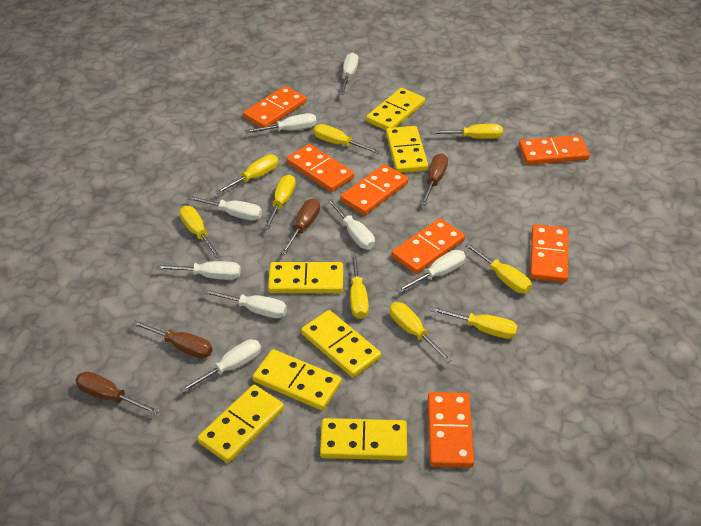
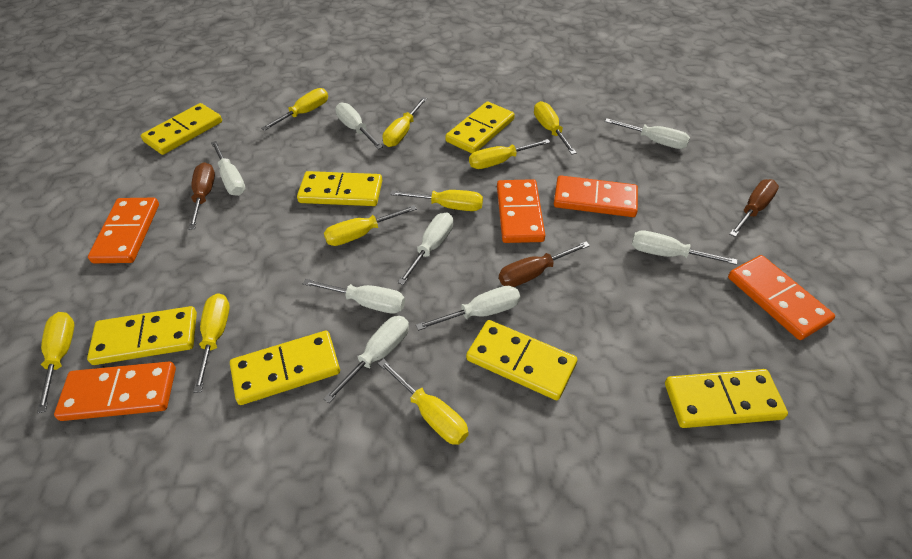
brown screwdriver: [75,371,159,415] [132,320,213,359] [281,198,320,255] [421,153,448,205] = 4 -> [188,162,215,230] [499,242,590,287] [730,179,779,237] = 3
orange domino: [243,86,306,128] [287,144,354,192] [340,164,408,215] [392,218,465,274] [428,392,474,468] [519,135,590,165] [530,224,568,283] = 7 -> [54,361,176,421] [88,198,159,263] [497,179,545,243] [554,175,638,217] [728,255,835,340] = 5

